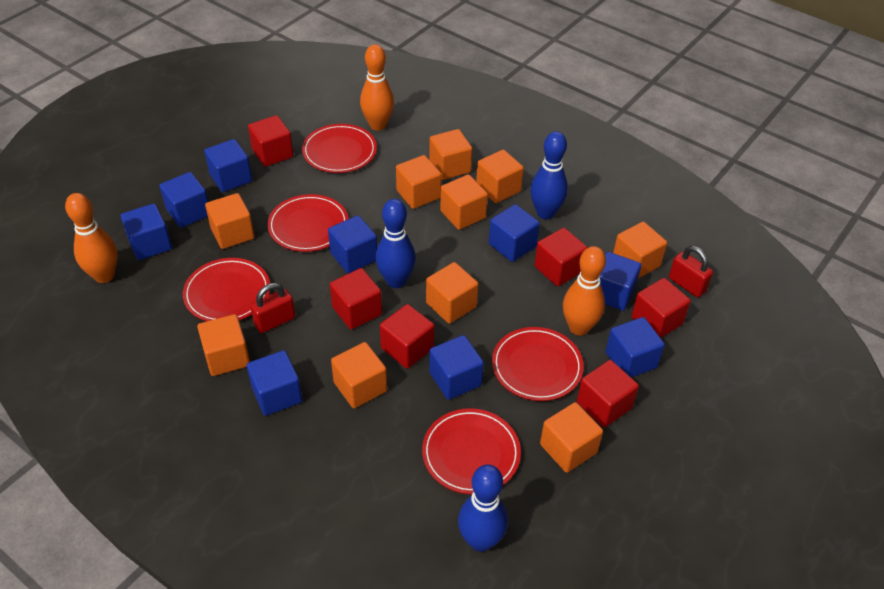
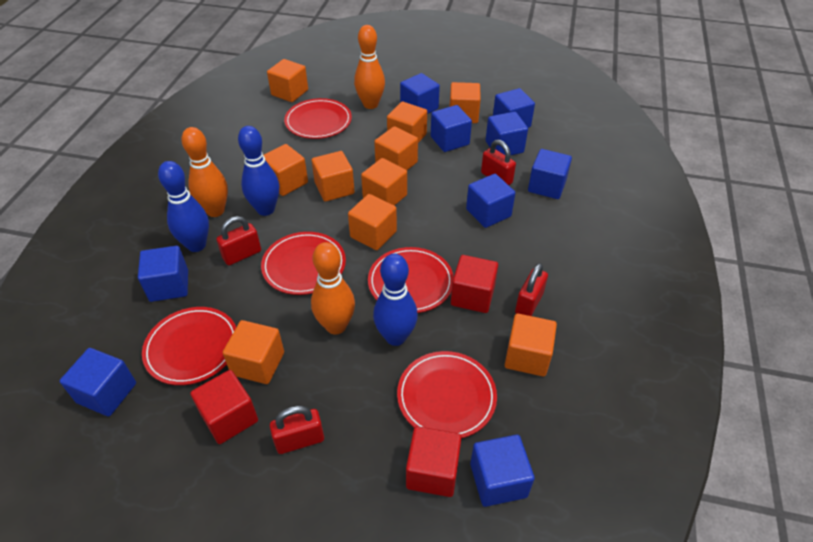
red cube: [248,115,294,167] [330,268,382,330] [380,304,434,369] [535,228,588,286] [577,360,639,428] [632,278,691,338] = 6 -> [190,370,258,444] [406,426,462,497] [451,255,498,313] = 3
red padlock: [250,283,295,333] [669,246,713,297] = 2 -> [216,216,261,265] [270,406,324,454] [481,139,516,185] [515,263,548,316] = 4

